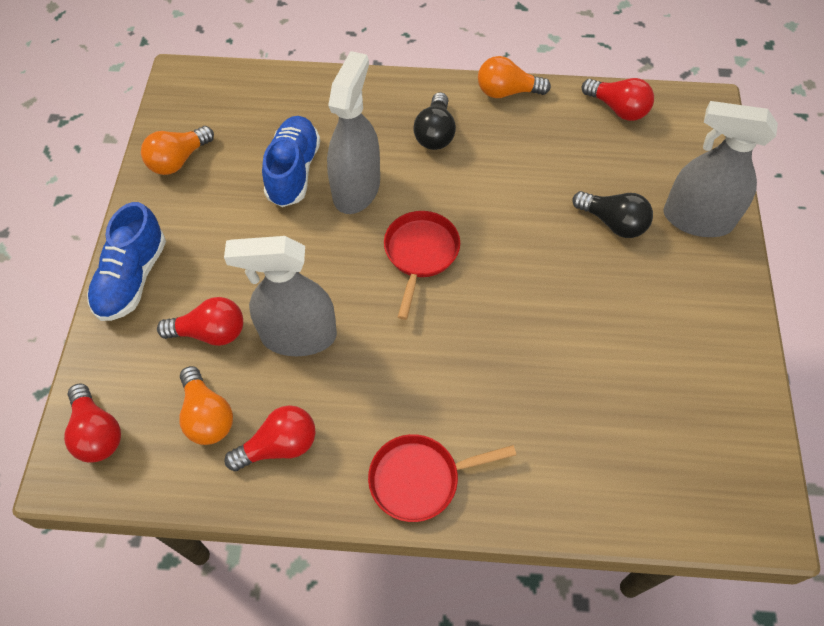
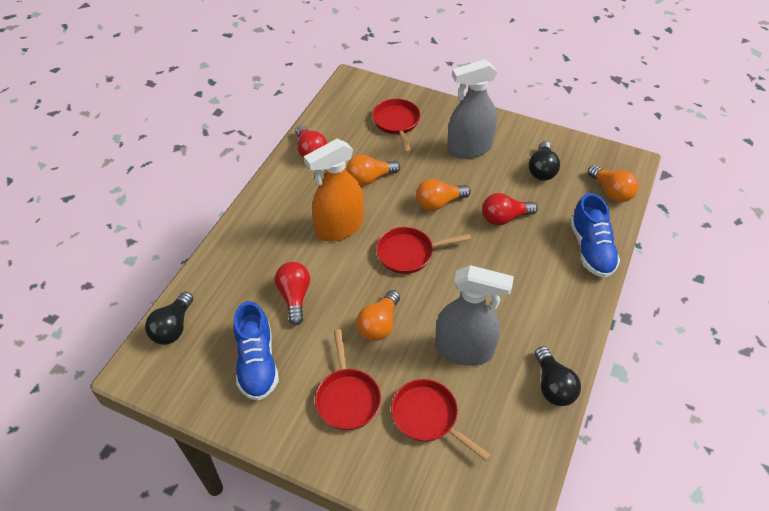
black light bulb: [413,92,456,150] [572,191,653,238] = 2 -> [145,291,193,345] [529,141,560,181] [535,346,581,406] = 3
grey spray bottle: [224,236,337,356] [327,51,380,214] [663,101,778,237] = 3 -> [435,265,514,366] [447,59,497,159] = 2
orange light bulb: [141,126,214,175] [179,366,233,445] [478,56,551,98] = 3 -> [346,155,400,186] [356,290,400,341] [416,179,471,211] [588,165,639,202] = 4
orange spray bottle: none = 0 -> [304,139,364,241] = 1
red light bulb: [64,384,121,463] [157,297,243,346] [224,405,316,471] [582,78,654,121] = 4 -> [275,262,310,325] [295,125,327,158] [482,193,538,226] = 3
red pan: [368,434,516,522] [384,211,460,320] = 2 -> [315,329,381,430] [372,99,421,153] [376,227,471,274] [391,379,491,461] = 4

